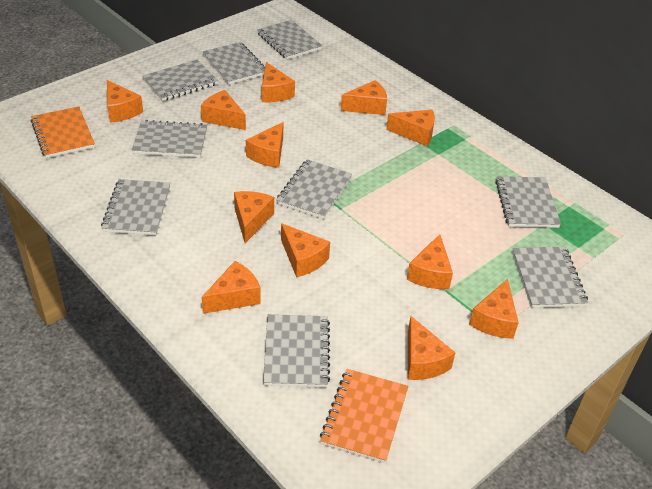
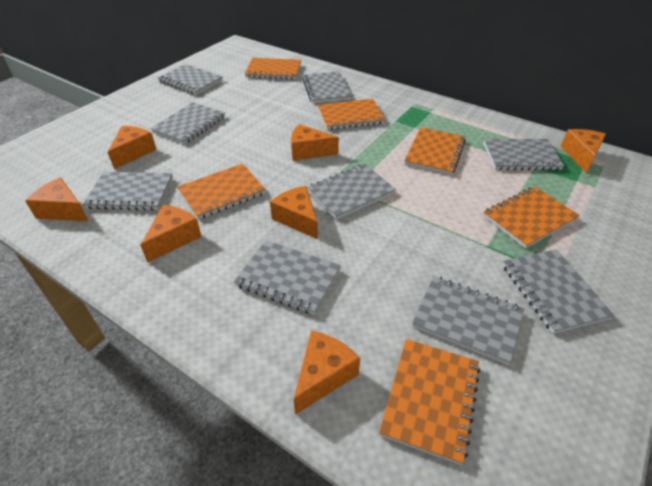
orange cheese: [107,80,143,123] [201,90,246,130] [201,261,261,314] [234,191,274,243] [246,122,283,168] [262,62,295,102] [281,223,330,277] [341,80,387,115] [386,109,435,146] [407,234,453,289] [408,316,455,380] [469,279,519,339] = 12 -> [25,177,88,221] [108,126,157,169] [140,205,202,263] [270,186,318,239] [291,124,339,161] [294,331,360,415] [560,129,606,173] = 7
orange notebook: [31,106,95,158] [320,369,408,463] = 2 -> [177,164,266,219] [245,58,301,80] [318,99,385,130] [379,339,480,465] [404,127,466,175] [483,186,580,249] = 6

